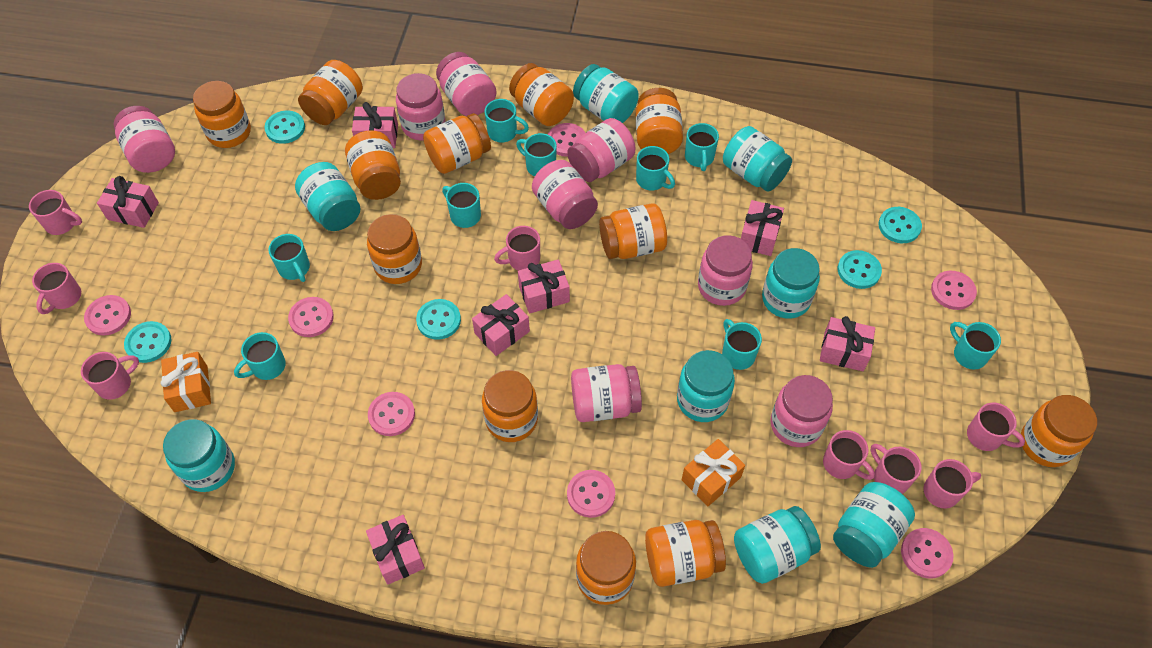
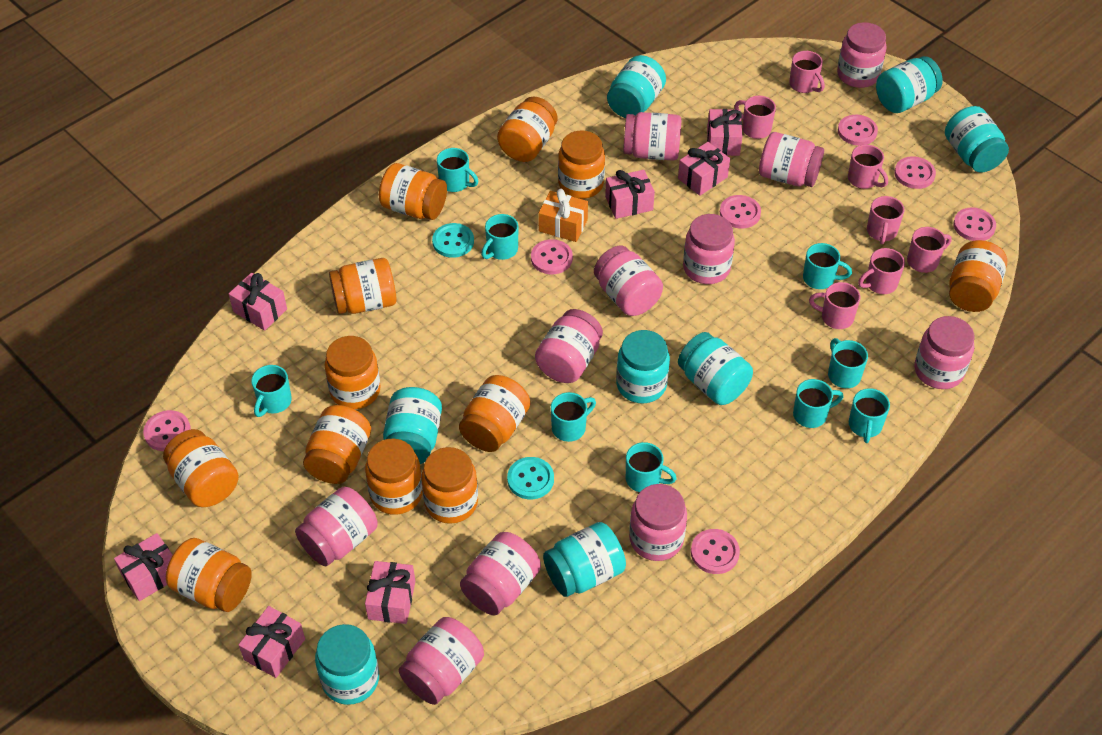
orange gift: [161,352,211,412] [682,439,745,506] = 2 -> [538,189,588,242] = 1
pink jar: [114,106,175,173] [396,73,445,140] [436,52,497,116] [532,160,598,229] [567,118,636,182] [571,364,642,422] [698,235,753,306] [770,375,833,447] = 8 -> [295,486,378,567] [399,617,484,705] [460,532,541,615] [535,309,603,383] [594,245,663,316] [623,112,681,161] [629,484,687,561] [683,214,735,284] [759,132,824,187] [837,22,887,88] [914,316,975,389] = 11
pink mug: [29,190,82,235] [32,263,81,314] [81,352,139,400] [494,226,540,270] [823,430,875,480] [870,444,921,494] [924,459,981,509] [967,403,1025,451] = 8 -> [734,96,776,139] [789,51,825,93] [809,282,860,329] [848,144,888,189] [858,248,905,294] [867,196,904,244] [907,227,952,273] = 7
turquoise button: [124,321,171,363] [265,111,305,144] [416,299,461,340] [838,250,882,289] [879,207,922,243] = 5 -> [432,223,474,258] [507,457,554,499] = 2

